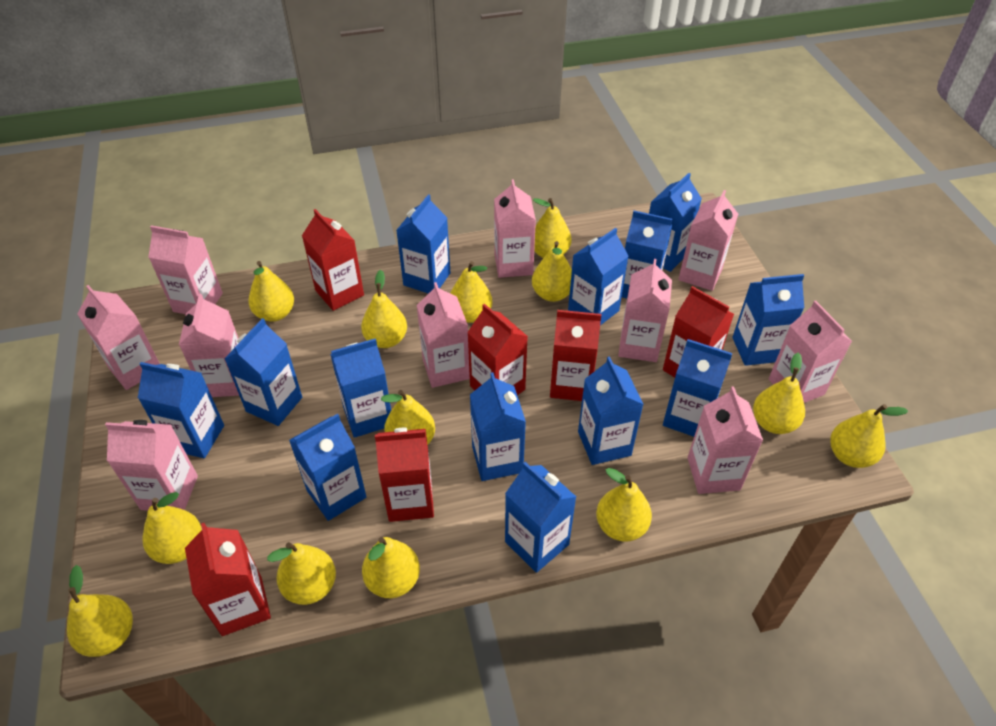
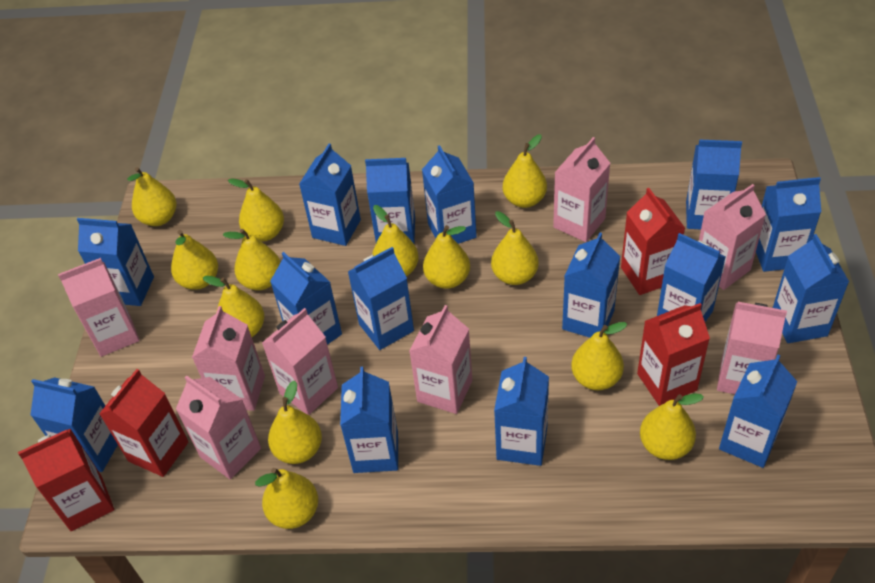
blue carton: [138,362,224,458] [224,318,302,426] [289,414,366,521] [330,338,391,438] [396,194,451,294] [470,372,526,481] [505,462,576,573] [568,228,628,325] [578,356,644,465] [622,210,672,298] [649,173,702,272] [663,339,732,437] [732,274,804,366] = 13 -> [30,377,118,472] [77,218,154,306] [270,252,342,345] [299,144,361,246] [340,367,398,473] [348,247,414,350] [365,158,415,243] [422,145,477,244] [494,357,549,466] [562,233,620,338] [657,233,726,322] [686,140,742,229] [719,355,797,468] [756,177,821,272] [773,234,849,343] = 15
pink carton: [77,285,160,390] [105,420,198,511] [148,225,223,314] [179,294,239,397] [417,282,470,388] [494,179,536,278] [618,259,672,362] [678,190,738,291] [687,386,763,494] [769,301,852,403] = 10 -> [58,258,140,357] [176,375,261,480] [192,306,265,411] [262,308,338,415] [409,305,472,414] [553,137,610,242] [699,184,766,290] [717,302,787,394] = 8
red carton: [185,523,271,636] [302,209,364,311] [375,428,434,522] [467,303,528,395] [550,310,601,401] [663,286,734,378] = 6 -> [18,428,114,531] [99,369,189,477] [621,188,685,295] [637,303,710,406] = 4

